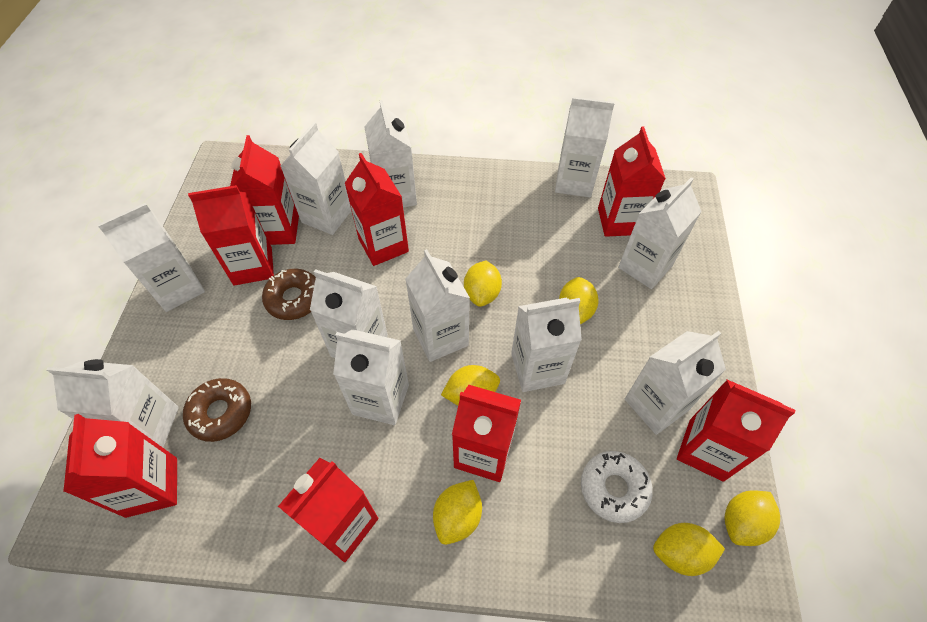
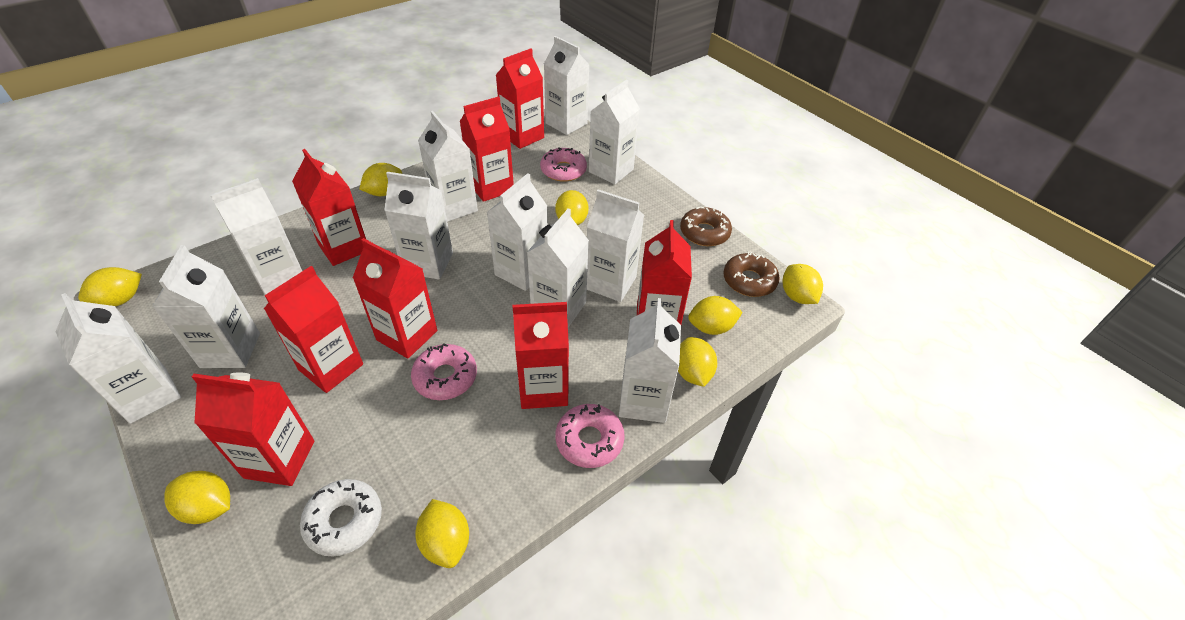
pink donut: none = 0 -> [411,343,477,400] [540,147,587,182] [555,404,625,468] = 3
yellow lemon: [433,480,482,545] [441,365,500,405] [464,261,502,307] [559,277,599,325] [653,523,725,576] [724,490,780,546] = 6 -> [78,267,142,307] [164,471,230,524] [359,163,402,196] [415,499,469,568] [555,190,589,225] [678,337,717,387] [688,296,743,335] [783,264,823,304] = 8

